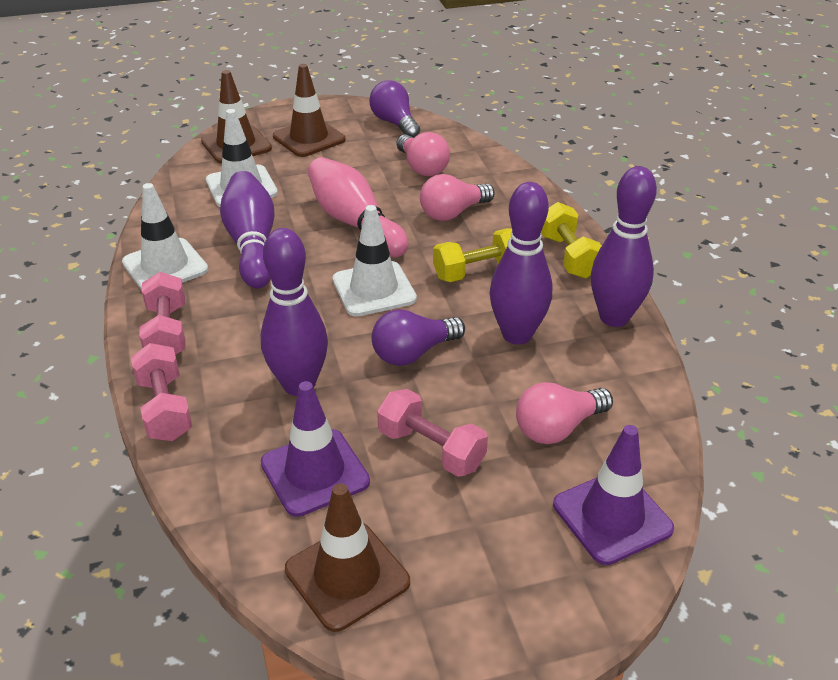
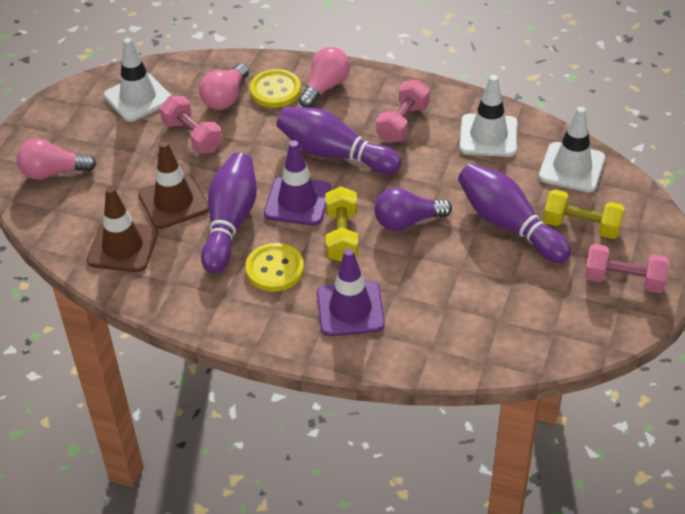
brown traffic cone: [201,70,272,164] [273,64,346,157] [285,483,410,632] = 3 -> [87,186,158,272] [138,141,209,229] = 2
pink bowling pin: [308,157,409,257] = 1 -> none = 0
purple bowling pin: [220,171,275,289] [261,228,328,396] [490,182,552,345] [591,166,657,327] = 4 -> [201,152,257,274] [276,107,401,174] [458,163,571,263] = 3
purple light bulb: [369,80,420,138] [372,309,465,366] = 2 -> [374,188,452,231] = 1
yellow button: none = 0 -> [245,243,304,292] [250,69,301,108] = 2

